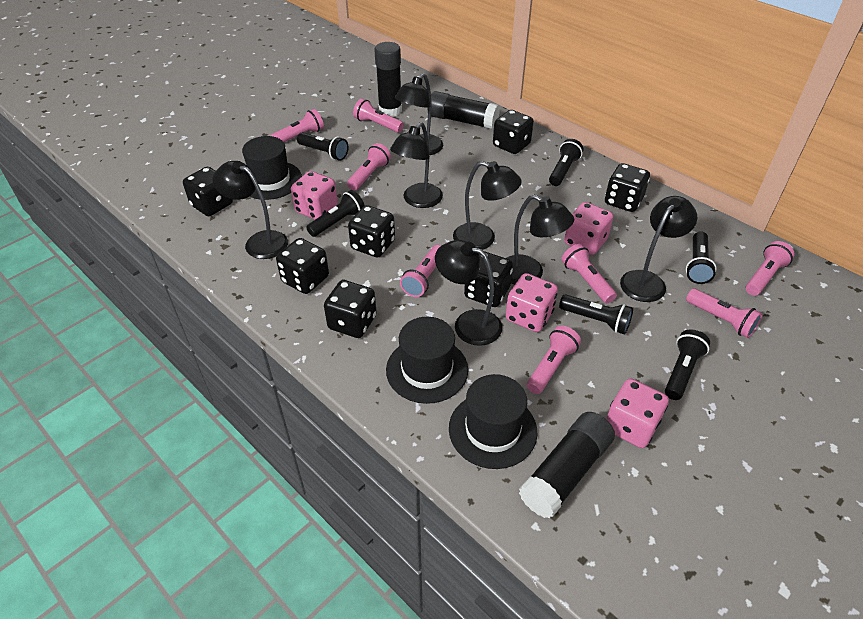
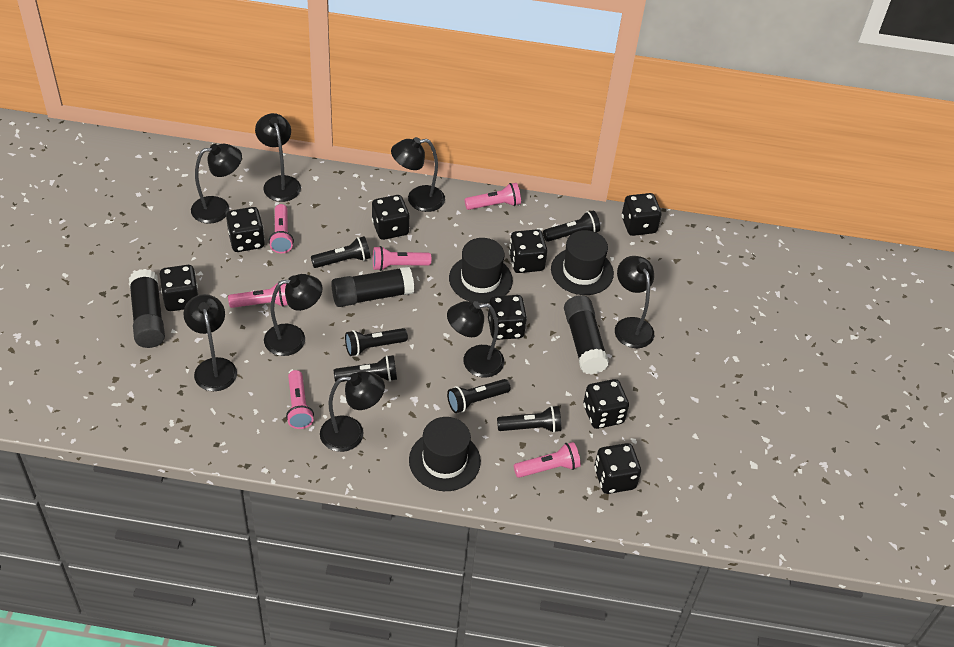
black dice: [183,167,233,216] [276,238,329,294] [324,280,377,338] [348,205,395,258] [464,251,513,307] [493,110,534,154] [605,163,650,212] = 7 -> [160,265,198,311] [226,207,265,252] [372,195,410,240] [488,295,527,340] [509,229,547,273] [583,379,629,429] [594,443,641,494] [622,193,662,236] = 8
black lamp: [212,161,288,259] [390,122,443,208] [395,73,443,155] [435,240,502,346] [453,161,522,250] [507,194,574,285] [620,196,697,302] = 7 -> [183,294,237,391] [191,144,242,224] [255,113,301,202] [264,274,323,356] [320,371,385,452] [391,137,445,212] [447,301,504,377] [615,256,654,348] = 8
pink dice: [291,171,338,220] [506,273,558,332] [564,202,613,255] [606,379,669,448] = 4 -> none = 0
pink flashlight: [271,109,324,142] [347,143,391,191] [353,99,404,133] [400,245,441,297] [527,326,581,394] [561,244,617,303] [686,289,763,338] [746,241,795,296] = 8 -> [228,281,288,308] [269,204,294,253] [286,370,314,429] [373,246,431,271] [465,183,521,210] [514,442,581,478] = 6

